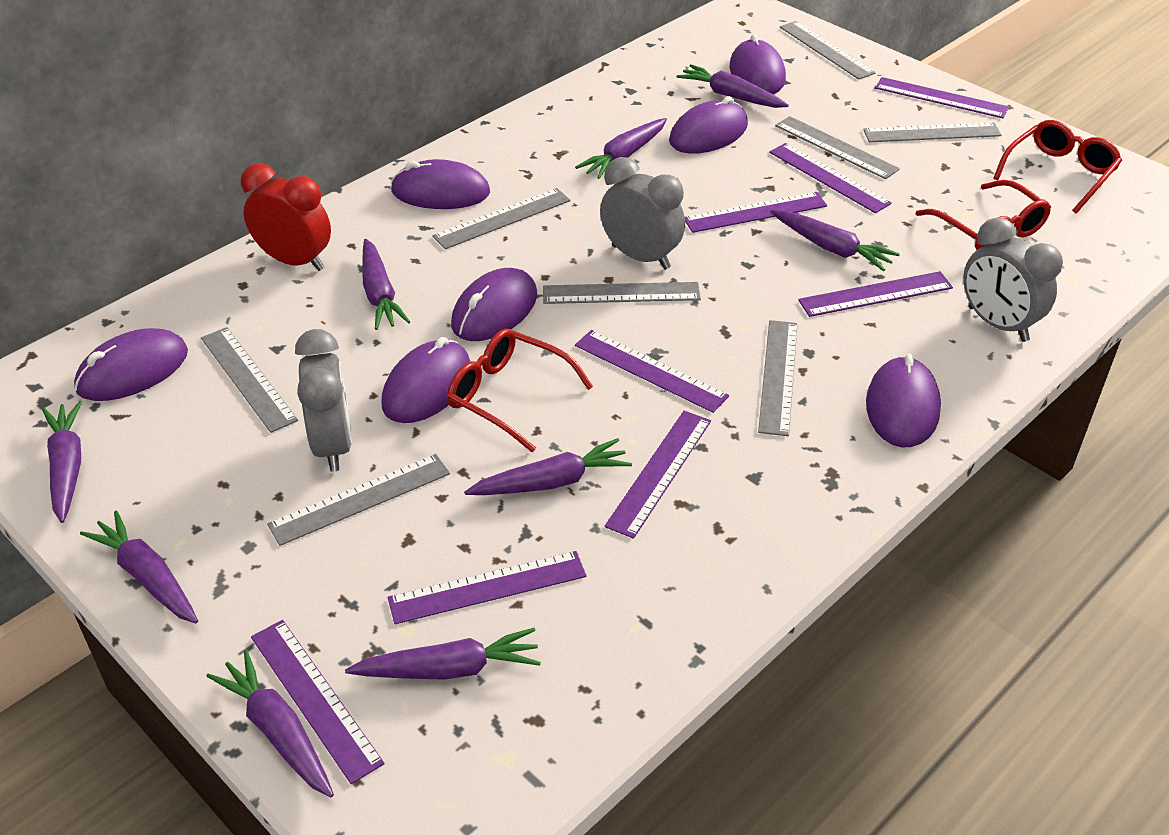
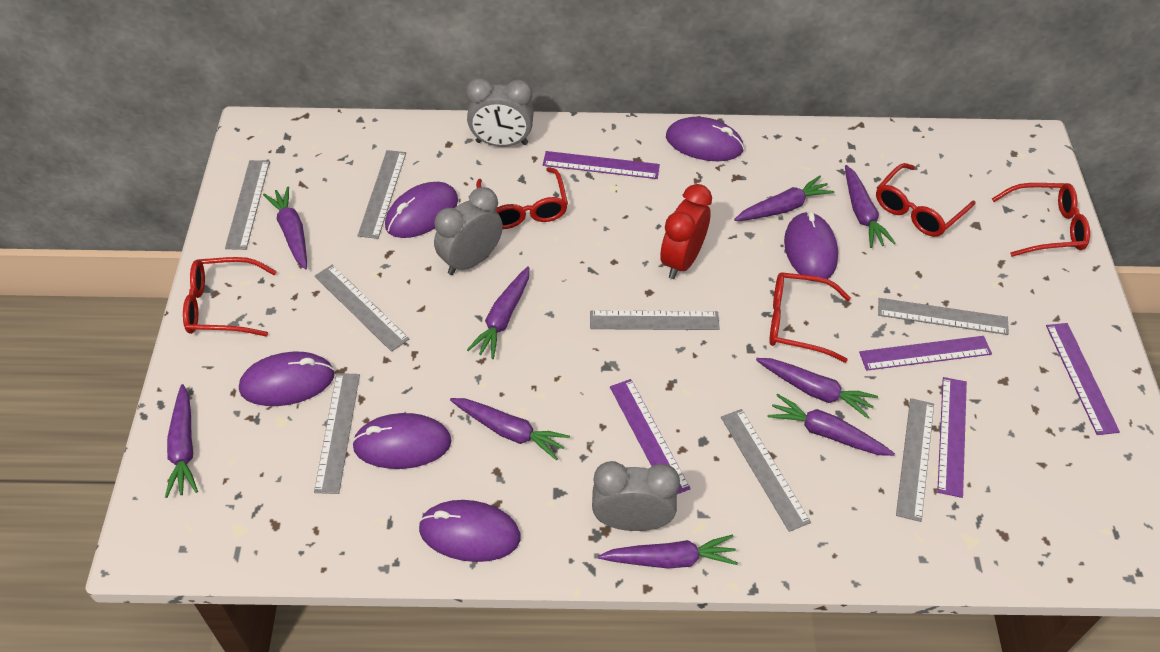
purple mouse: [74,328,188,401] [381,337,470,423] [390,159,490,209] [451,268,537,341] [669,96,748,154] [729,34,786,94] [866,354,941,447] = 7 -> [239,352,335,406] [352,413,452,469] [385,182,458,238] [419,500,521,562] [666,117,744,161] [784,212,838,282] = 6
purple ruler: [251,620,385,784] [388,551,587,624] [575,330,729,413] [605,411,711,539] [685,192,827,233] [769,143,892,213] [798,271,953,317] [875,77,1009,118] = 8 -> [543,151,660,179] [610,379,691,494] [859,336,992,371] [937,377,967,498] [1046,323,1120,435] = 5
red glasses: [447,328,593,453] [915,180,1051,250] [993,120,1122,213] = 3 -> [183,257,277,337] [476,167,568,229] [769,272,851,363] [876,163,975,237] [992,183,1090,257] = 5

